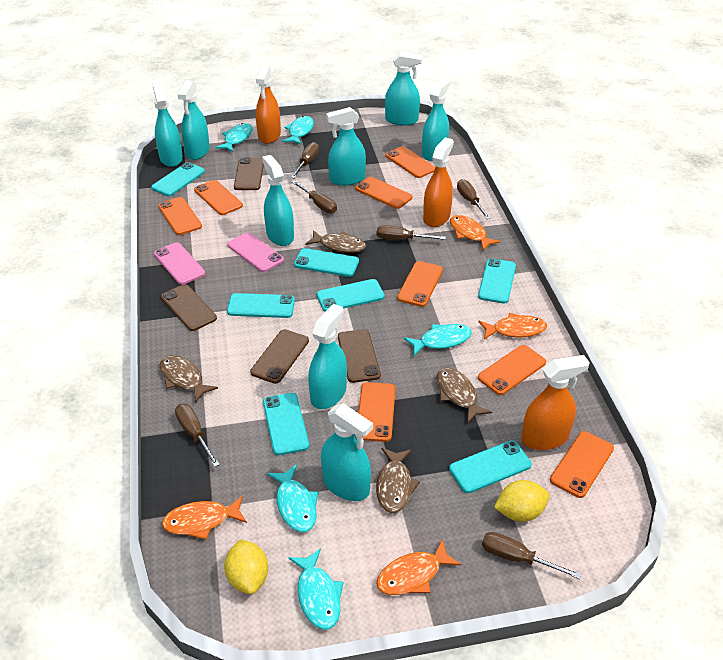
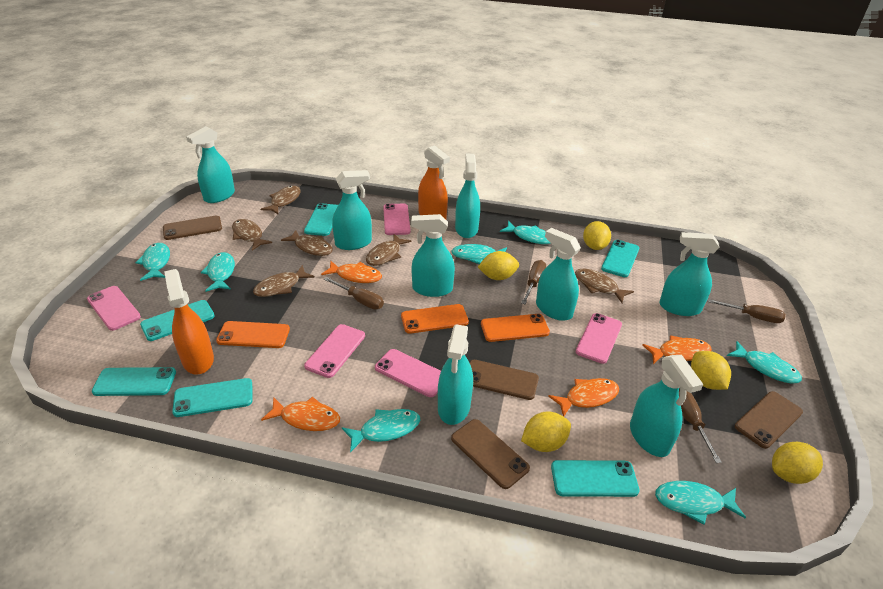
brown fish: [160,355,218,403] [305,230,366,253] [376,448,420,513] [437,368,492,423] = 4 -> [232,219,272,251] [253,265,315,297] [260,186,301,214] [281,230,333,256] [366,234,411,266] [575,269,634,303] = 6
brown screwdriver: [175,404,220,467] [291,142,319,178] [292,180,337,213] [377,225,446,240] [457,179,491,219] [482,532,581,579] = 6 -> [324,277,384,309] [521,260,546,304] [679,389,722,463] [707,299,786,323] = 4
orange phone: [158,197,202,235] [194,180,243,215] [356,177,412,209] [358,382,395,442] [386,146,435,178] [397,261,443,307] [478,345,546,395] [550,431,614,498] = 8 -> [216,321,290,348] [401,304,469,334] [481,314,550,342] = 3
orange spray bottle: [256,66,281,144] [423,137,454,227] [521,355,590,450] = 3 -> [164,269,214,375] [418,145,450,219] = 2
pink phone: [154,242,205,285] [227,232,284,272] = 2 -> [87,286,141,331] [304,324,365,378] [375,349,441,397] [383,204,411,235] [576,313,622,364] = 5
turquoise fish: [215,123,252,152] [267,464,319,532] [282,116,314,145] [288,548,344,630] [404,324,472,356] = 5 -> [136,243,170,281] [201,252,235,292] [342,409,420,453] [451,244,507,264] [500,221,551,244] [655,481,746,525] [727,341,802,384] = 7
turquoise phone: [151,162,205,196] [227,293,295,318] [263,393,309,455] [294,248,359,277] [316,279,385,312] [449,441,532,493] [478,258,516,304] = 7 -> [92,367,176,396] [140,300,215,341] [172,378,252,417] [304,203,338,236] [551,460,640,497] [601,240,639,277] = 6
yellow lemon: [224,539,268,594] [494,480,550,522] = 2 -> [478,251,519,280] [521,411,571,452] [583,221,611,250] [691,351,731,390] [772,442,823,484] = 5

